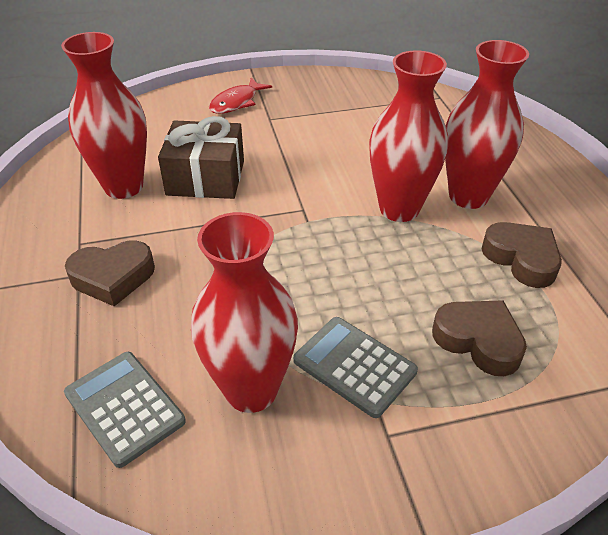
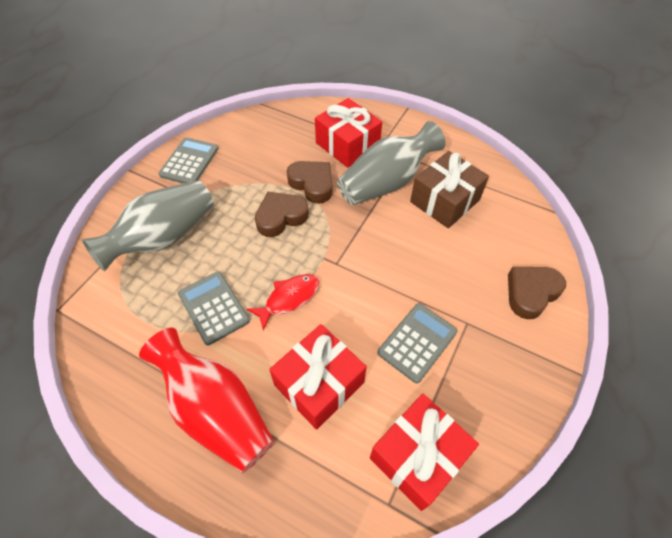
grey calculator: [64,352,186,468] [293,317,418,418] = 2 -> [159,137,218,184] [178,271,250,345] [377,303,458,383] = 3
grey vase: none = 0 -> [82,180,214,271] [337,121,446,205] = 2
red gift: none = 0 -> [269,324,367,430] [315,98,382,168] [370,393,479,511] = 3
red vase: [61,32,147,199] [191,212,298,413] [369,50,448,222] [445,40,529,209] = 4 -> [139,328,274,473] = 1

